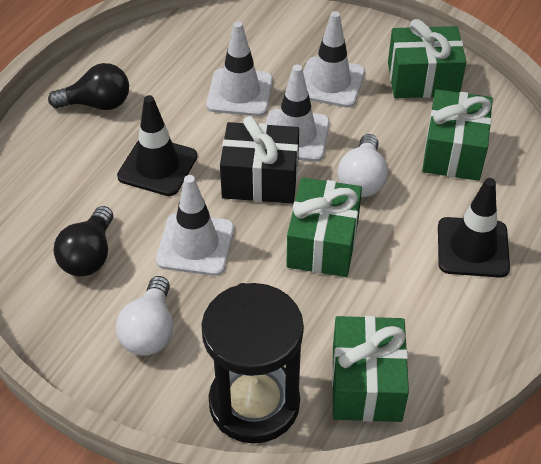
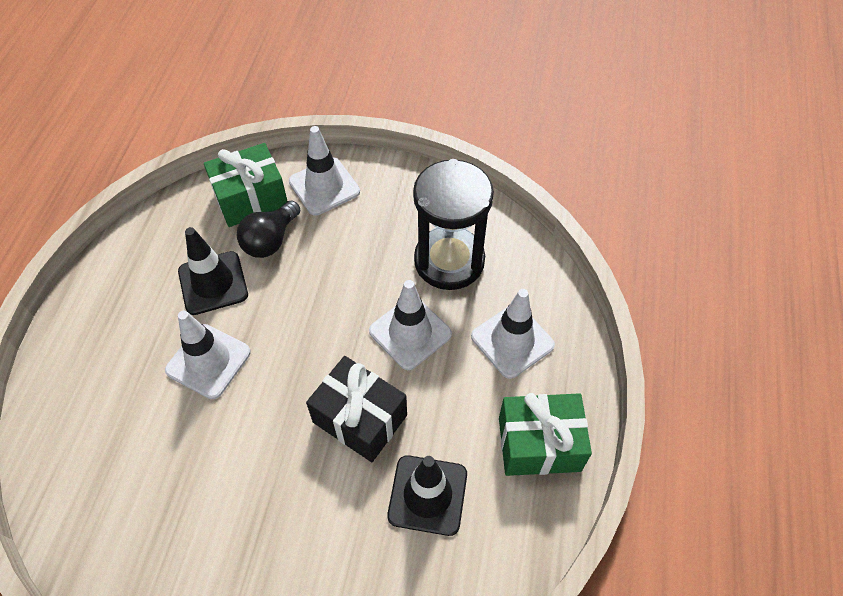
black light bulb: [48,63,129,110] [54,206,113,276] = 2 -> [237,200,301,258] = 1
green gift: [286,177,362,277] [332,316,409,422] [388,19,466,98] [422,89,493,181] = 4 -> [204,143,288,227] [499,393,592,476] = 2
white light bulb: [116,276,173,356] [337,134,388,197] = 2 -> none = 0

